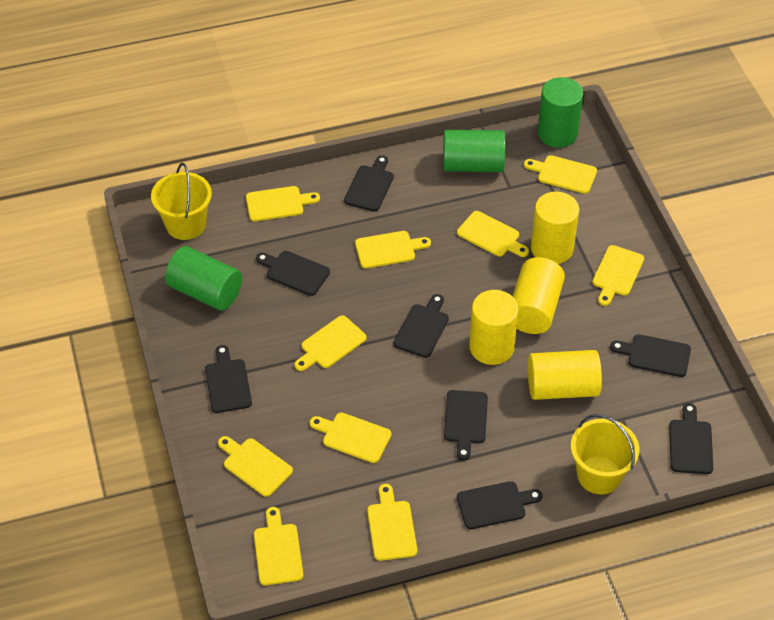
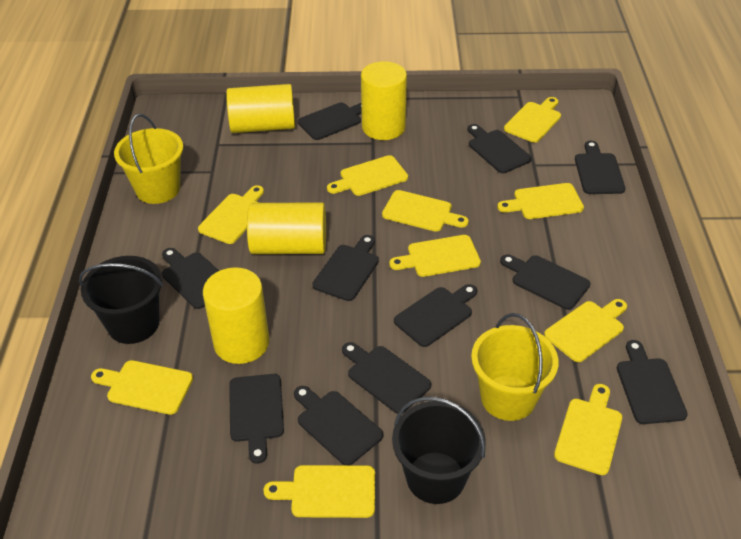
black bucket: none = 0 -> [79,256,163,344] [392,397,486,504] = 2
black cutting board: [205,345,252,413] [256,251,330,296] [344,155,394,211] [394,294,449,358] [444,390,488,461] [457,481,543,529] [610,334,691,377] [669,403,713,474] = 8 -> [162,248,219,309] [229,374,284,464] [294,386,383,465] [298,102,362,140] [312,235,379,301] [342,342,432,414] [394,284,478,347] [467,124,532,173] [500,254,591,310] [575,141,626,194] [617,340,688,424] = 11
green cylinder: [165,246,242,311] [443,130,505,172] [537,77,583,147] = 3 -> none = 0

